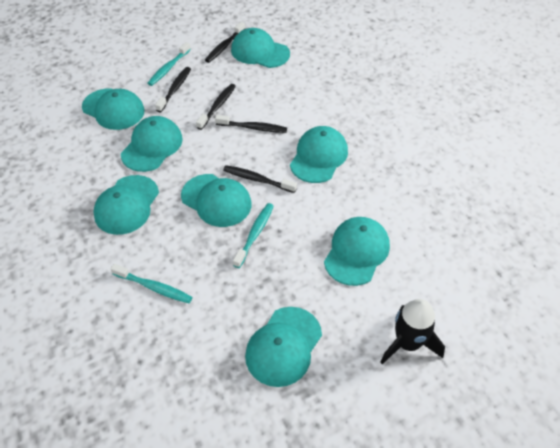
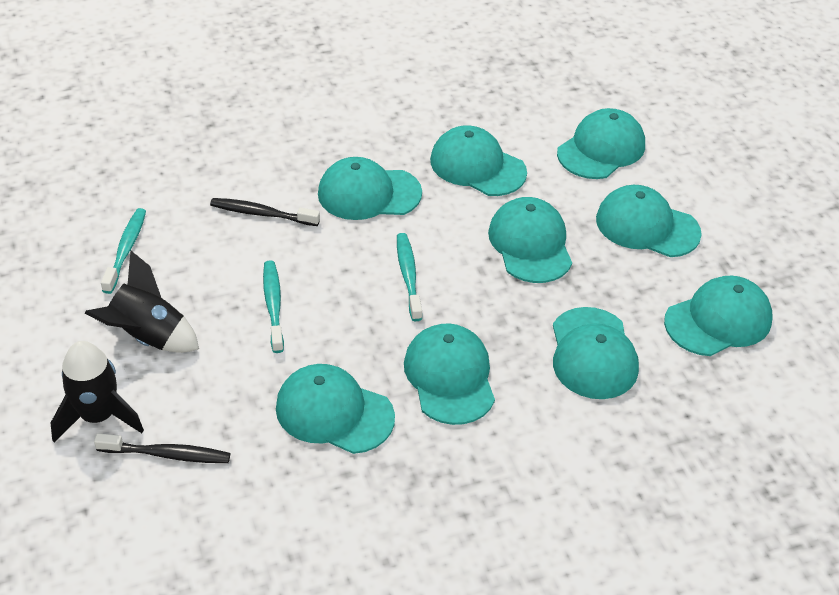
black rocket: [380,299,445,364] = 1 -> [51,341,144,442] [84,250,199,353] = 2
black toothbrush: [155,67,191,112] [196,84,236,130] [205,22,245,63] [215,115,287,133] [223,165,297,193] = 5 -> [94,433,230,463] [210,198,320,226] = 2
turquoise cap: [82,88,145,130] [93,175,159,235] [121,116,183,172] [181,174,251,227] [231,28,290,68] [245,307,322,387] [290,126,348,183] [324,217,390,286] = 8 -> [276,364,395,454] [318,157,422,220] [404,324,495,425] [430,126,527,196] [488,197,572,283] [553,307,639,399] [557,108,645,179] [596,185,702,257] [664,276,773,356] = 9

